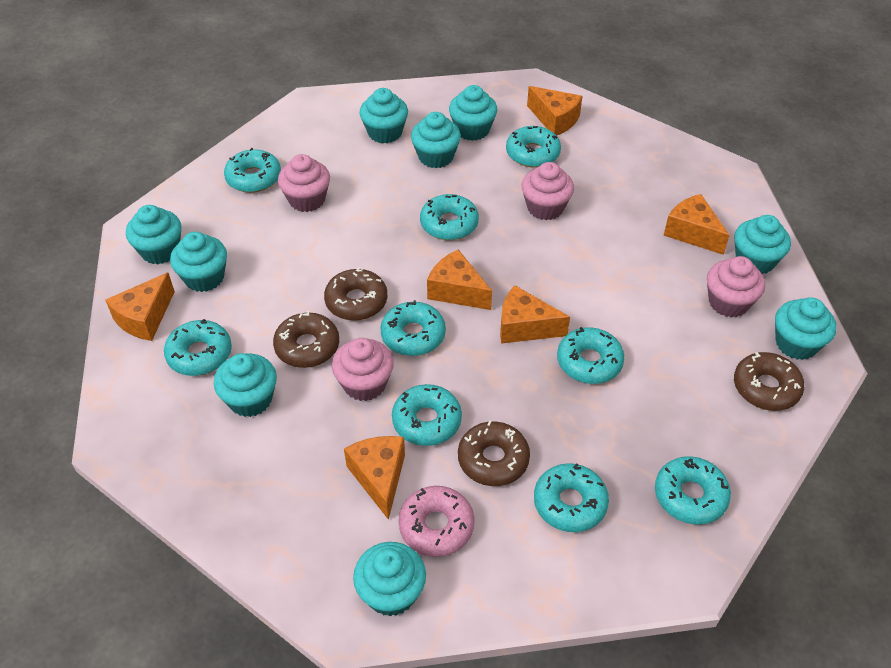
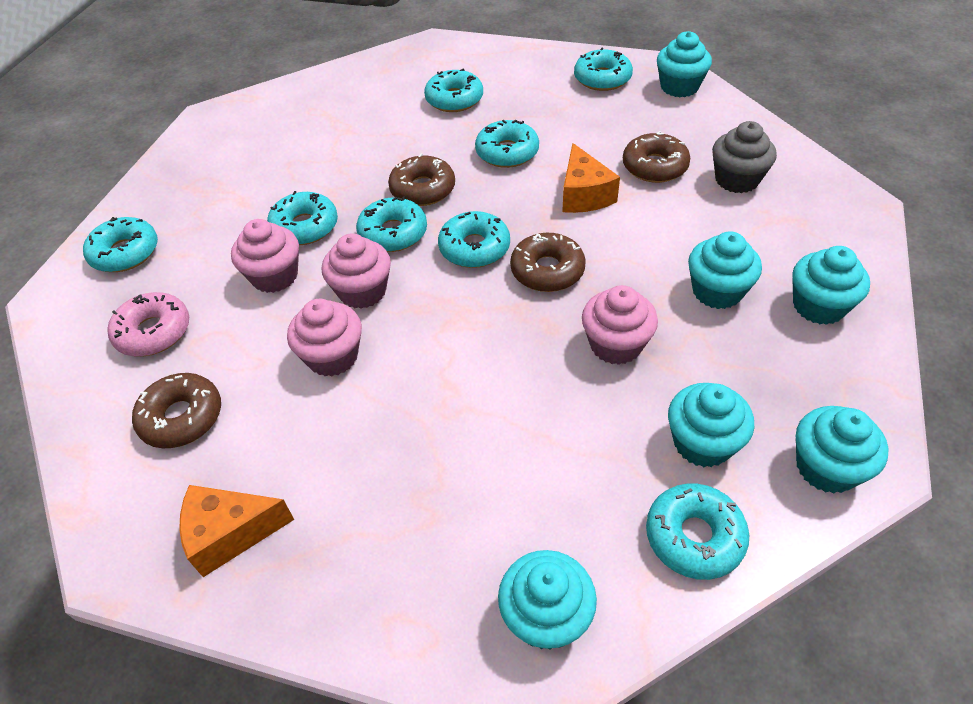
grey cupcake: none = 0 -> [712,121,777,193] = 1
orange cheese: [106,273,175,341] [344,436,405,520] [427,249,492,310] [500,285,570,344] [527,86,582,135] [663,194,730,255] = 6 -> [179,485,294,577] [562,143,620,213] = 2
turquoise cupcake: [126,205,182,264] [170,232,227,292] [214,353,277,417] [353,542,426,616] [360,88,408,144] [411,112,461,168] [449,85,497,141] [734,215,791,275] [775,297,837,360] = 9 -> [498,550,597,650] [657,31,712,97] [668,383,754,467] [688,231,762,309] [792,246,870,325] [796,406,889,494] = 6
turquoise donut: [164,319,232,376] [224,148,281,193] [381,300,446,356] [392,384,462,446] [420,194,479,240] [506,126,561,168] [534,463,609,532] [557,327,625,384] [655,456,731,525] = 9 -> [83,217,158,272] [267,191,338,245] [356,197,427,252] [424,68,483,112] [438,211,510,268] [475,120,539,168] [574,48,633,91] [646,483,749,580] = 8

